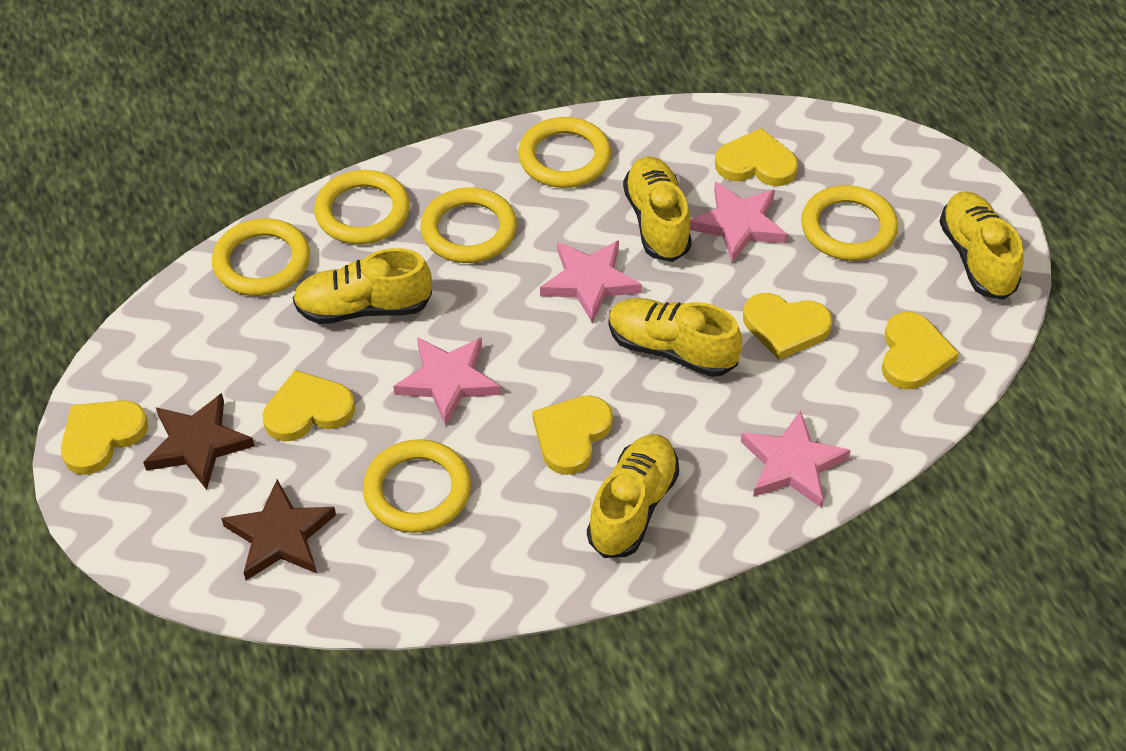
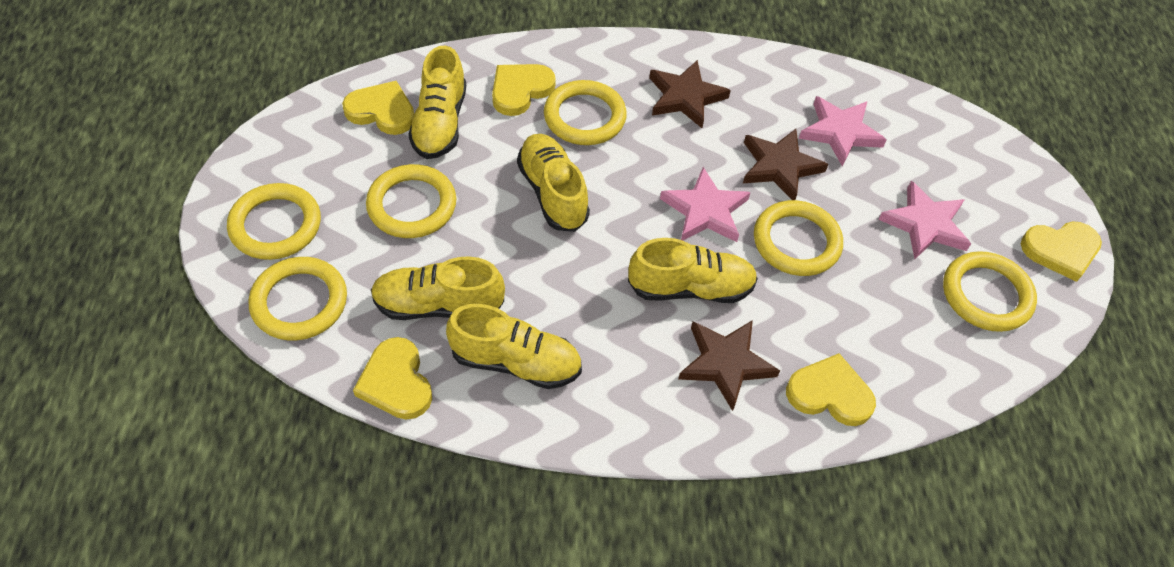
brown star: [143,393,255,490] [221,479,336,580] = 2 -> [649,60,731,128] [678,320,780,411] [743,129,828,200] = 3
pink star: [393,337,500,425] [540,240,642,323] [690,182,787,263] [741,410,851,508] = 4 -> [660,167,751,242] [799,96,887,166] [878,181,971,259] = 3
yellow heart: [61,400,148,475] [263,370,355,442] [533,395,613,475] [715,128,798,186] [743,293,832,360] [882,312,959,389] = 6 -> [342,81,414,135] [353,337,432,419] [492,64,556,116] [786,353,876,426] [1021,221,1102,282] = 5

